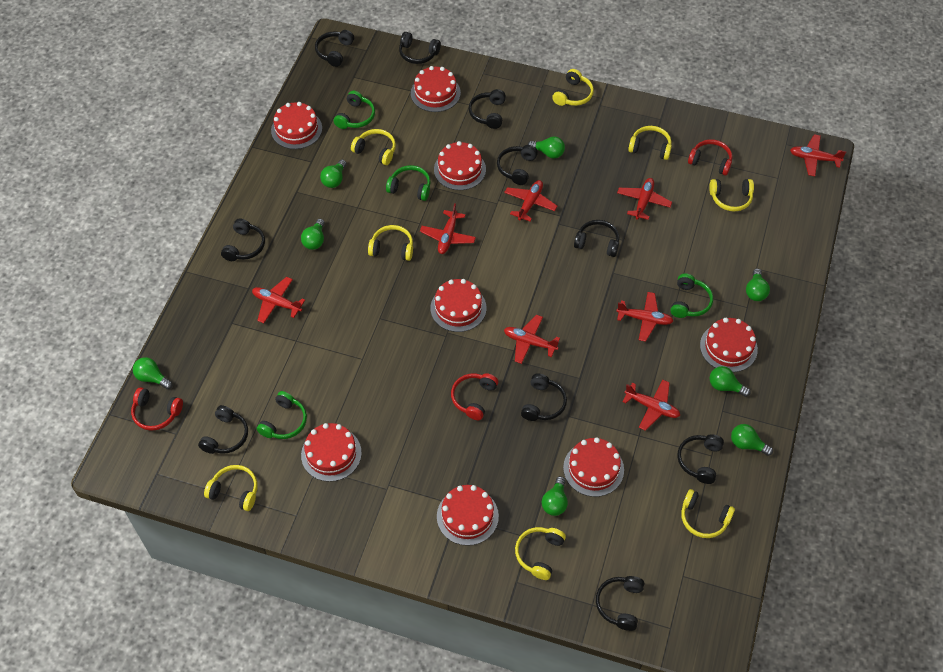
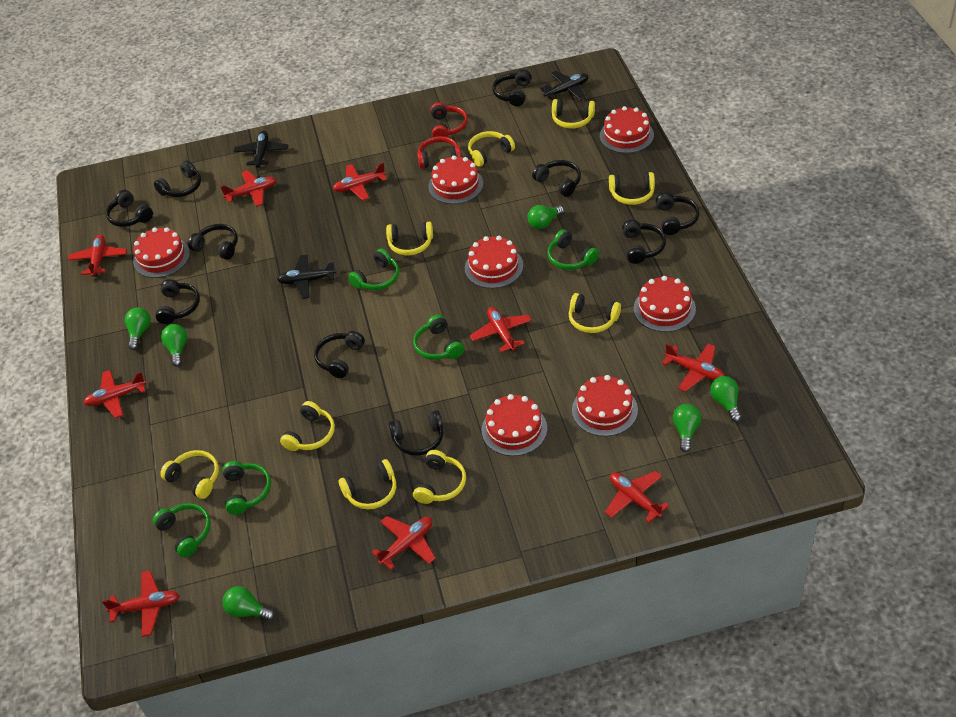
black plane: none = 0 -> [234,131,289,168] [277,255,336,299] [540,71,588,100] = 3
green headphones: [257,391,307,439] [334,91,375,129] [386,165,431,201] [670,273,713,318] = 4 -> [153,503,211,558] [223,461,271,515] [348,249,399,290] [413,314,464,360] [547,229,599,270] = 5
green light bulb: [133,357,173,389] [301,219,325,250] [320,160,347,188] [528,136,565,159] [542,476,568,516] [709,366,751,397] [731,424,773,456] [746,268,770,301] = 8 -> [125,307,151,350] [161,324,187,367] [222,586,275,621] [527,205,564,229] [673,404,701,452] [710,376,741,422] = 6
red cake: [271,102,322,149] [301,423,362,482] [411,66,461,112] [430,279,487,332] [434,141,486,190] [437,485,499,546] [563,438,624,497] [700,318,758,372] = 8 -> [133,227,190,278] [428,155,483,204] [465,236,523,288] [482,394,547,456] [572,375,638,436] [600,106,654,153] [634,276,696,332] = 7
red headphones: [131,387,183,431] [451,373,498,420] [688,139,732,175] = 3 -> [417,136,462,169] [431,102,468,137] = 2
red plane: [252,277,305,323] [420,203,476,254] [504,180,557,221] [504,315,560,364] [616,292,673,342] [617,178,672,220] [622,380,680,431] [790,134,846,176] = 8 -> [68,235,127,277] [84,370,146,418] [102,571,180,637] [220,170,276,207] [333,162,387,200] [372,516,436,570] [470,307,532,352] [605,471,669,523] [662,344,725,392] = 9
yellow headphones: [204,465,258,511] [351,129,396,165] [368,225,413,261] [515,527,566,580] [552,69,594,106] [628,126,672,160] [681,489,735,538] [709,179,754,211] = 8 -> [160,450,219,499] [280,401,335,451] [338,459,396,509] [386,222,433,256] [413,450,466,504] [468,131,515,167] [552,99,595,129] [569,293,621,333] [609,172,655,205] = 9

